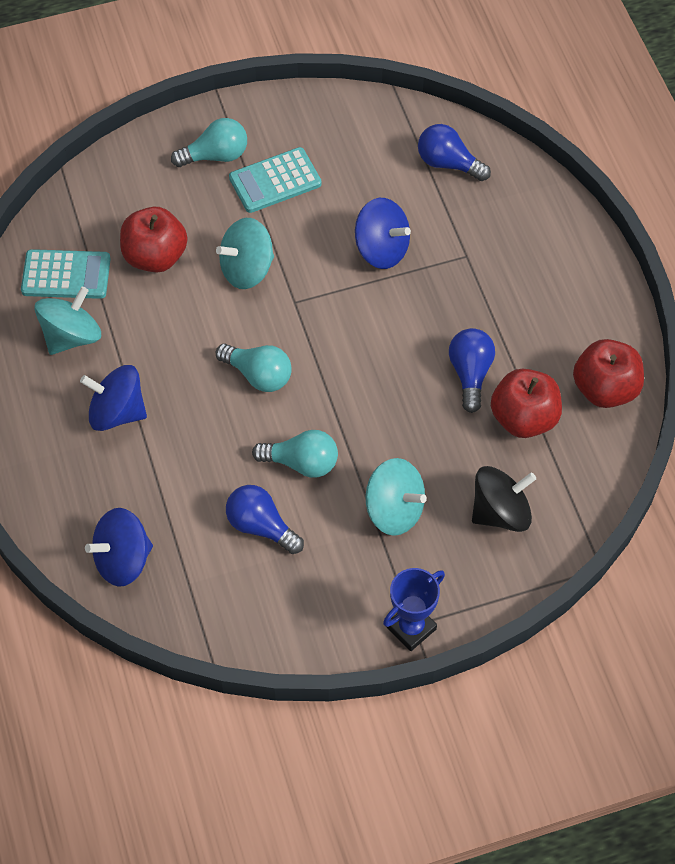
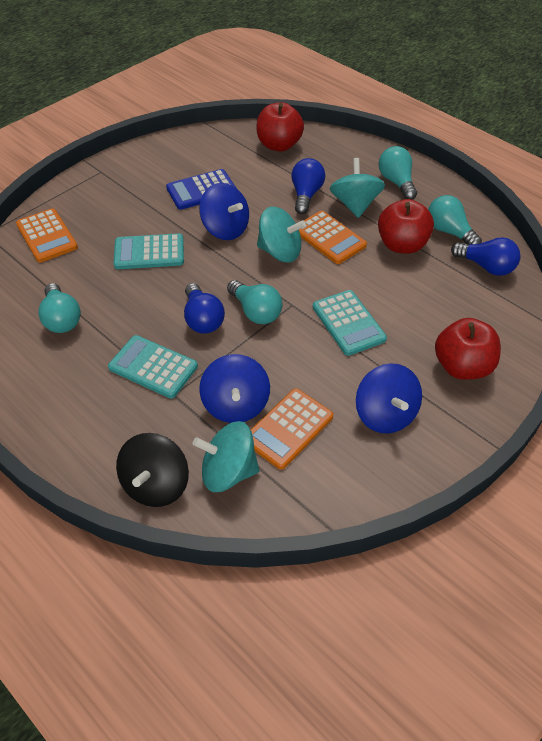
blue calculator: none = 0 -> [166,169,236,210] = 1
blue trophy: [383,568,445,651] = 1 -> none = 0
orange calculator: none = 0 -> [16,208,78,263] [251,388,333,470] [299,211,367,264] = 3
turquoise calculator: [21,249,111,299] [229,147,322,213] = 2 -> [108,335,198,399] [113,233,184,269] [313,290,387,356] = 3
turquoise light bulb: [171,118,247,167] [216,344,292,392] [252,430,338,478] = 3 -> [38,283,81,333] [227,280,283,324] [379,146,417,200] [428,195,482,245] = 4

